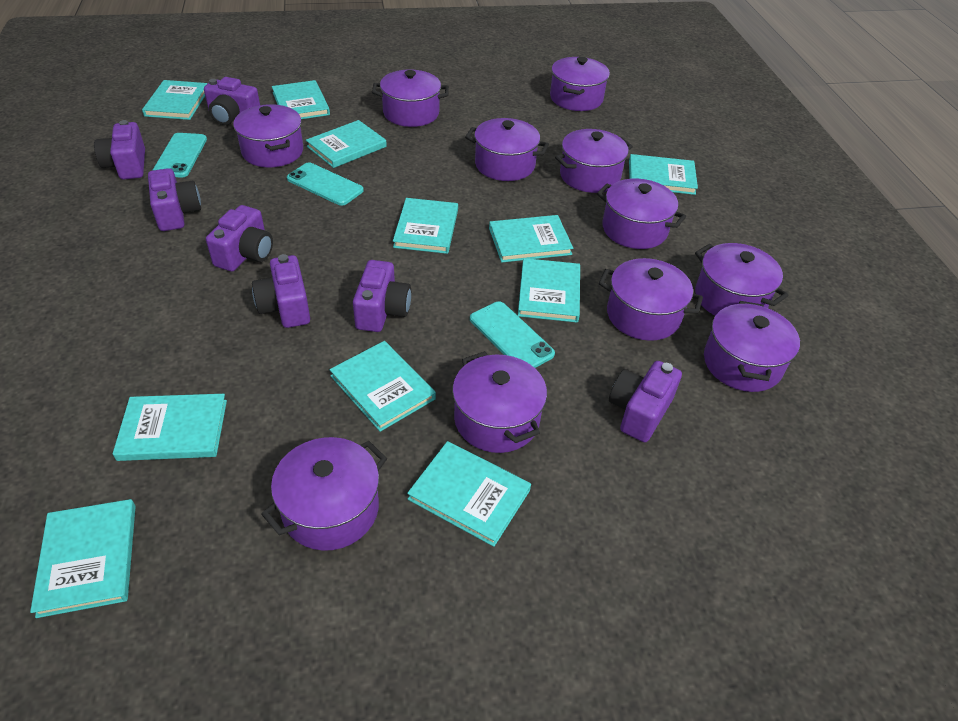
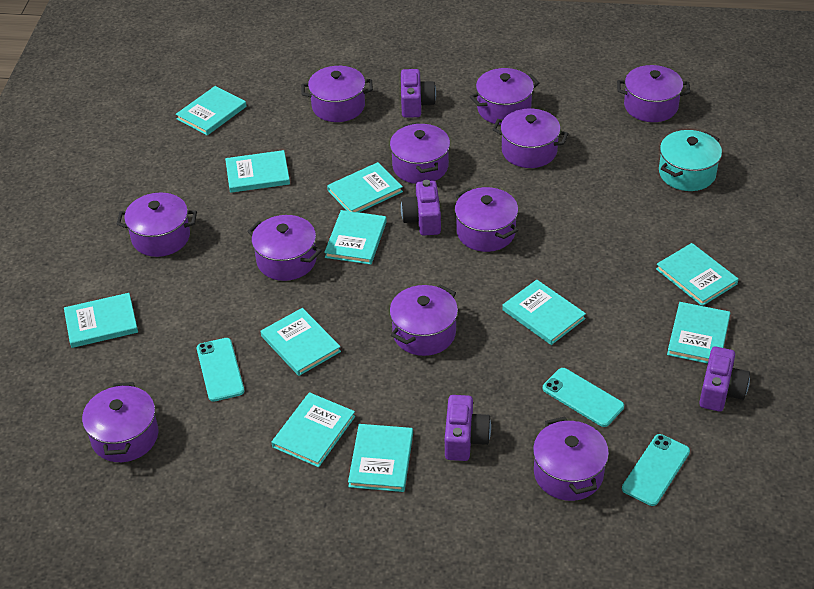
purple camera: [94,120,145,179] [148,168,201,231] [204,77,260,125] [206,205,273,271] [252,254,310,328] [353,260,411,332] [609,361,682,442] = 7 -> [401,69,436,118] [401,180,441,236] [445,395,491,461] [699,347,750,412] = 4
turquoise pot: none = 0 -> [659,130,722,191] = 1

